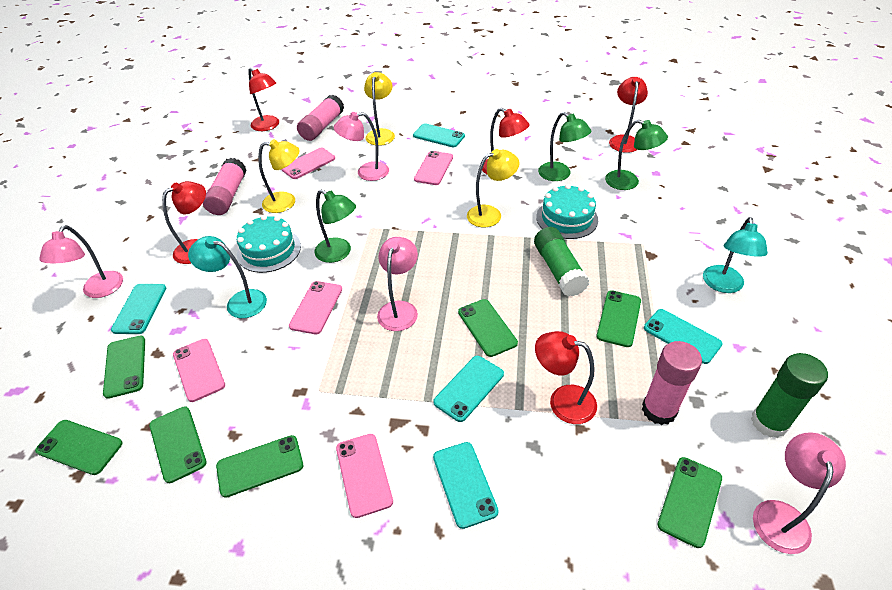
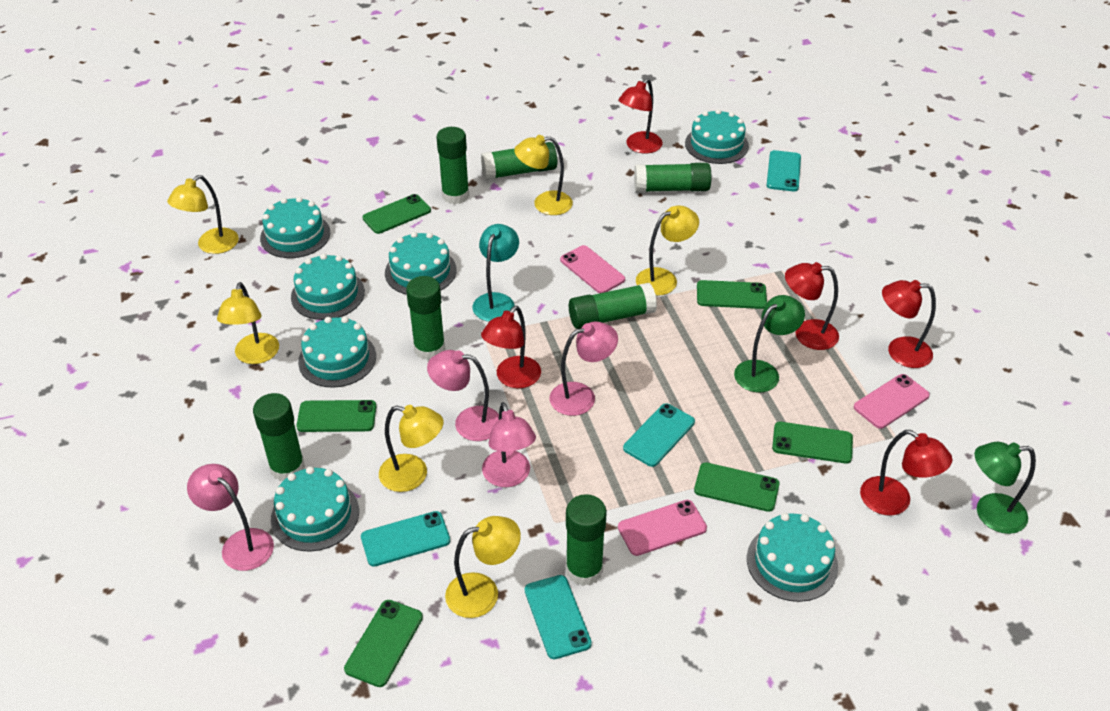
green glue stick: [534,227,589,297] [751,353,828,438] = 2 -> [253,393,305,481] [406,276,445,360] [436,127,469,204] [481,142,557,180] [566,494,607,586] [569,283,657,329] [634,163,711,192] = 7
green lamp: [314,189,356,263] [538,112,591,181] [605,120,668,190] = 3 -> [734,295,805,392] [975,442,1036,534] = 2
green phone: [35,420,123,475] [103,336,145,399] [149,407,207,483] [216,435,303,498] [458,299,518,357] [596,290,641,347] [658,457,722,548] = 7 -> [296,400,376,432] [344,600,423,687] [363,194,431,234] [694,462,779,512] [697,280,767,309] [772,422,853,464] = 6
pink glue stick: [203,158,246,215] [297,95,344,141] [642,341,702,425] = 3 -> none = 0
pink phone: [173,339,225,402] [281,148,335,179] [289,281,342,334] [336,434,393,518] [414,151,453,185] = 5 -> [560,245,625,293] [618,500,707,556] [854,374,930,429] = 3
turquoise cake: [237,215,301,273] [536,184,598,239] = 2 -> [260,197,330,258] [271,467,359,552] [291,254,365,320] [298,317,376,388] [385,232,457,295] [685,109,749,164] [747,513,838,602] = 7
turquoise lamp: [188,236,267,318] [703,217,768,293] = 2 -> [472,224,519,322] = 1
turquoise phone: [111,284,166,334] [413,123,465,147] [433,356,504,422] [433,442,499,529] [644,309,722,364] = 5 -> [361,511,450,567] [525,575,592,659] [623,403,695,467] [767,150,801,191] = 4
yellow lamp: [258,139,300,213] [364,72,395,146] [467,149,519,227] = 3 -> [167,175,239,254] [217,282,279,364] [379,405,444,492] [445,516,521,618] [514,135,573,215] [636,205,699,296] = 6

